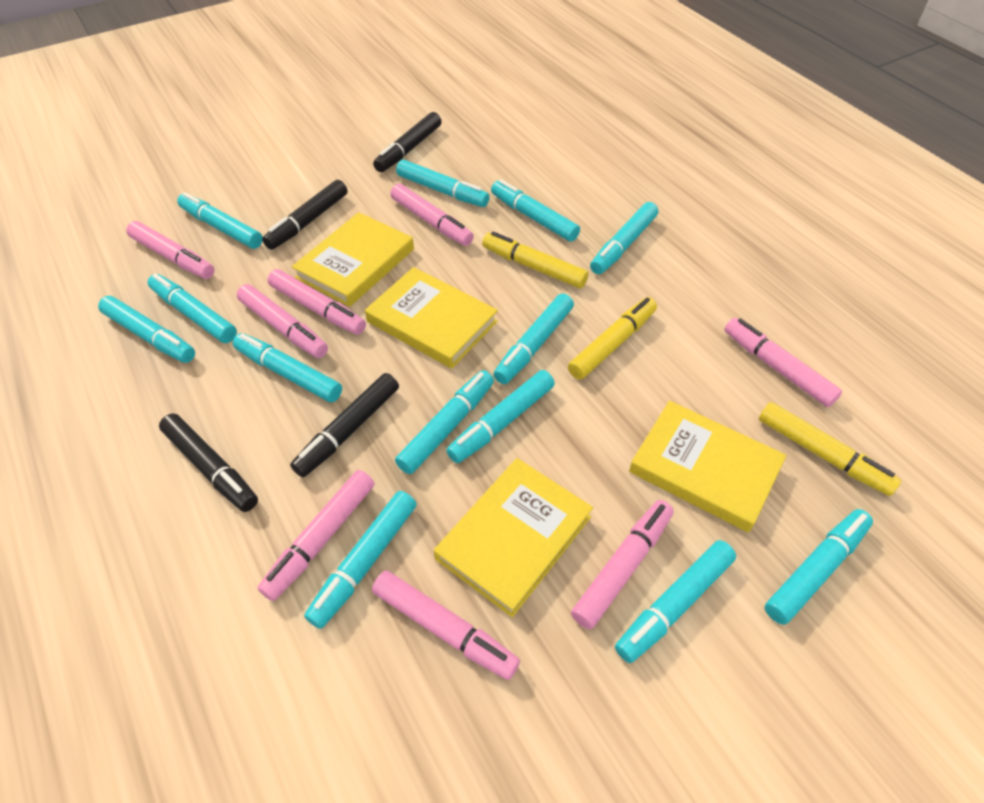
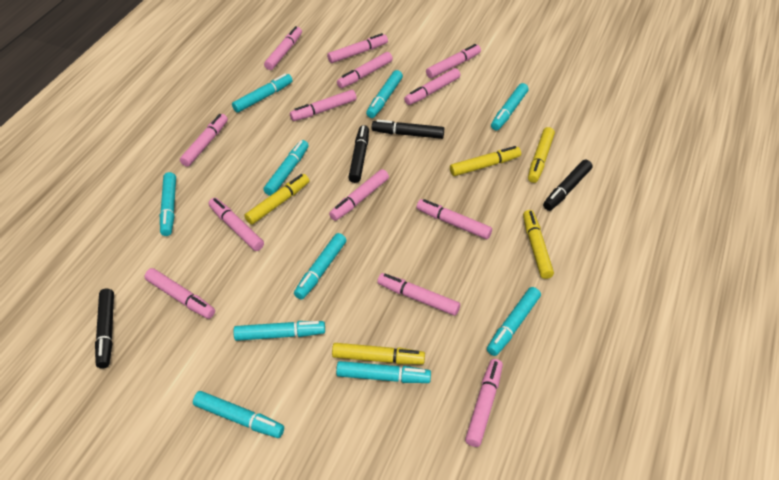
pink marker: [126,221,215,279] [237,284,328,358] [257,470,374,601] [268,269,366,335] [372,571,520,680] [390,184,474,246] [571,500,674,629] [724,318,842,407] = 8 -> [145,268,215,319] [180,114,228,167] [209,198,264,251] [264,26,302,70] [290,90,357,121] [327,33,388,63] [329,169,389,221] [337,52,393,88] [377,273,460,316] [404,68,460,105] [416,199,492,239] [426,44,481,78] [465,359,503,447] = 13
turquoise marker: [98,296,195,363] [147,274,237,343] [177,192,263,249] [233,333,342,402] [304,491,417,629] [395,370,494,474] [396,160,490,207] [446,370,555,463] [491,180,580,242] [493,293,574,384] [590,202,658,274] [615,540,736,663] [765,509,873,625] = 13 -> [160,172,176,236] [193,391,284,438] [232,74,293,113] [233,321,325,341] [263,140,309,196] [294,233,346,299] [336,361,431,383] [366,70,403,118] [487,287,541,356] [491,83,529,131] = 10
yellow book: [292,212,414,307] [365,267,498,369] [434,458,593,617] [629,401,787,533] = 4 -> none = 0
yellow marker: [482,232,589,289] [568,297,657,380] [759,402,901,496] = 3 -> [244,174,309,225] [332,343,425,364] [450,146,521,176] [523,210,554,279] [528,127,555,183] = 5

